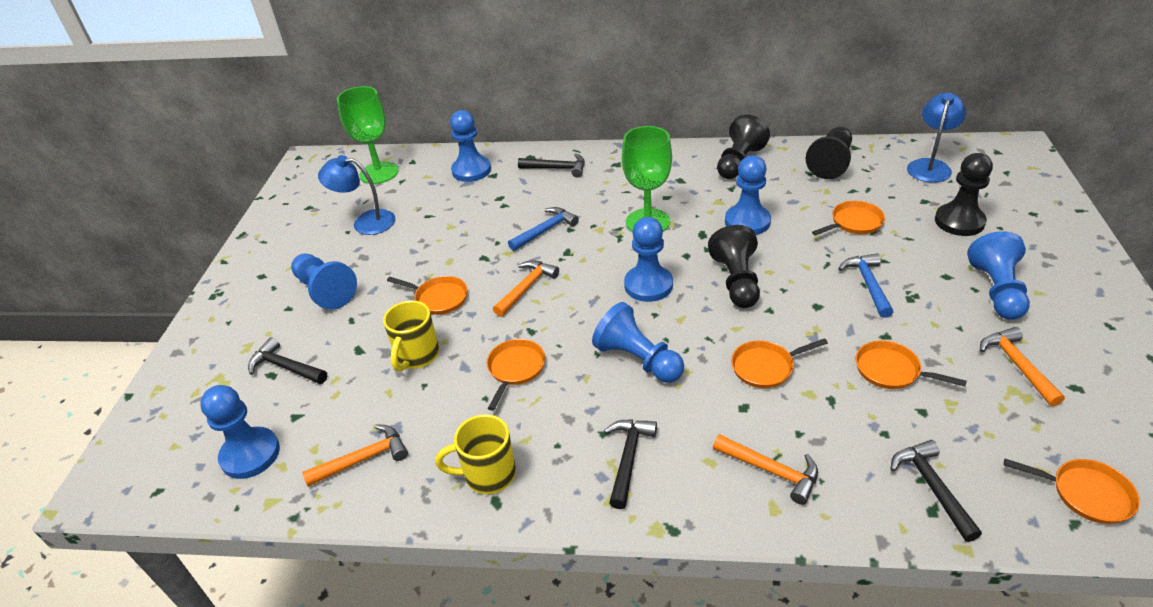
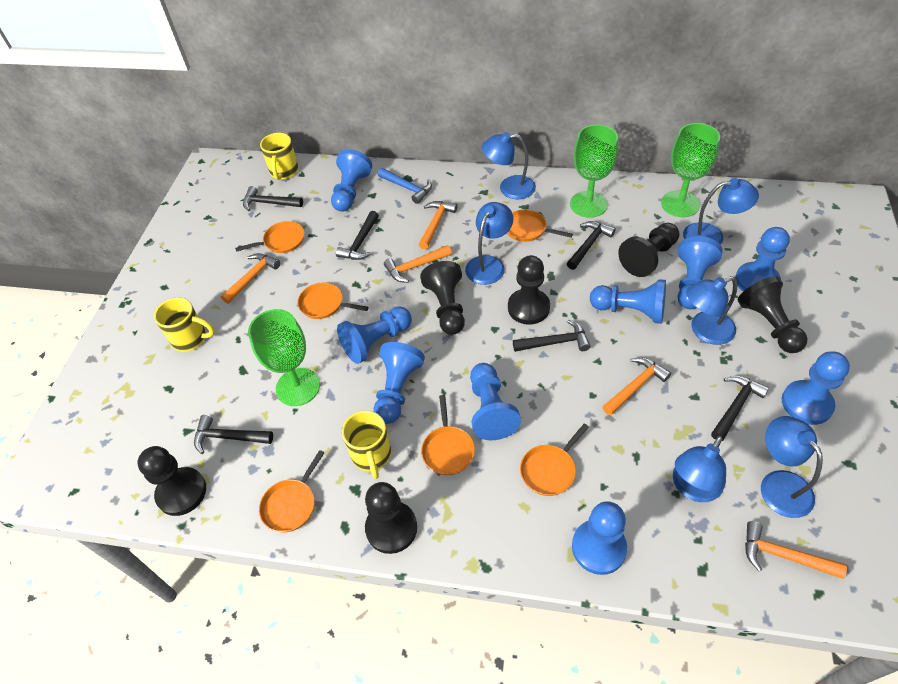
black hammer: [248,337,327,384] [518,153,585,178] [604,419,657,509] [891,440,982,542] = 4 -> [194,415,273,454] [243,186,303,211] [336,211,379,260] [513,319,591,352] [567,221,616,270] [711,375,769,442] = 6
black pawn: [708,225,760,308] [717,114,770,179] [806,127,852,179] [935,153,993,236] = 4 -> [137,446,206,516] [365,482,417,554] [420,261,465,335] [508,255,550,325] [618,223,680,277] [738,276,808,353] = 6
blue hammer: [508,207,579,251] [838,253,893,318] = 2 -> [378,168,432,204] = 1
blue lamp: [318,155,395,235] [907,93,966,183] = 2 -> [465,202,513,285] [482,132,536,199] [673,436,726,502] [683,178,759,245] [686,276,737,345] [761,416,823,518] = 6
blue pawn: [200,385,280,479] [291,254,357,310] [450,110,491,182] [592,302,684,383] [624,217,673,302] [725,155,771,235] [967,231,1030,320] = 7 -> [331,149,372,212] [337,306,412,364] [374,342,425,424] [470,363,521,440] [572,501,627,575] [590,279,666,324] [678,236,723,309] [735,227,790,291] [782,352,850,425] = 9
green goblet: [337,86,399,184] [622,126,672,232] = 2 -> [248,309,320,406] [570,124,618,218] [661,123,720,217] = 3
orange hammer: [302,424,408,487] [493,260,559,317] [713,434,818,505] [980,327,1065,407] = 4 -> [221,253,280,304] [384,245,452,283] [419,201,457,249] [602,357,671,415] [745,521,847,579] = 5
yellow mug: [383,300,439,371] [435,414,516,494] = 2 -> [154,297,215,352] [260,133,299,180] [342,411,391,479] = 3

